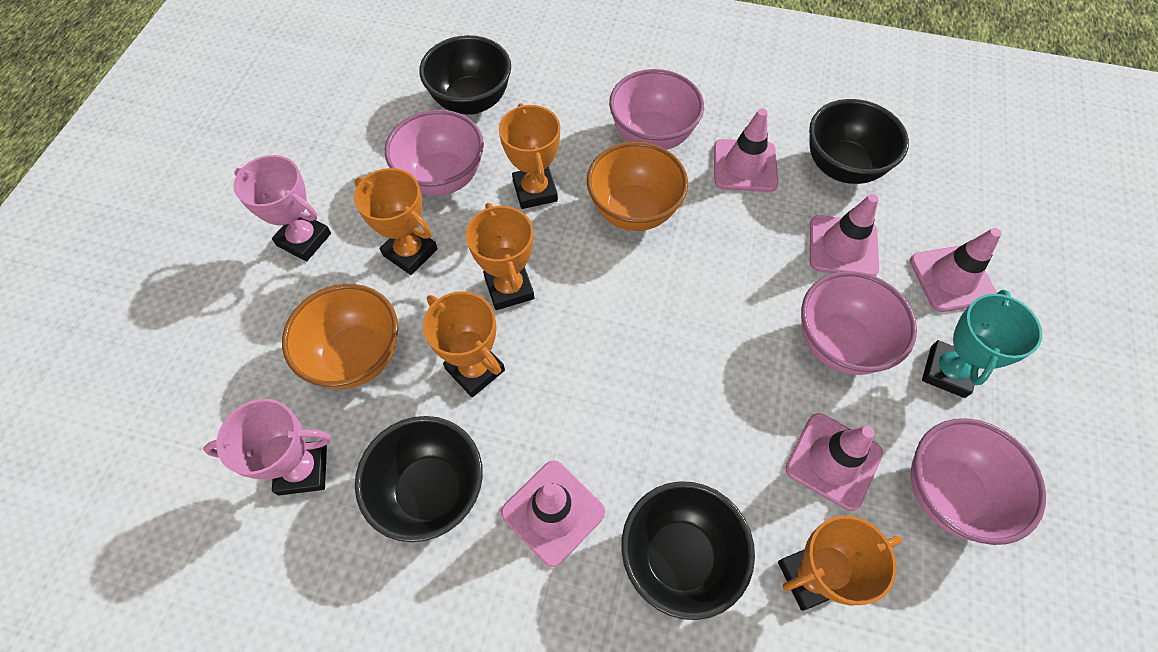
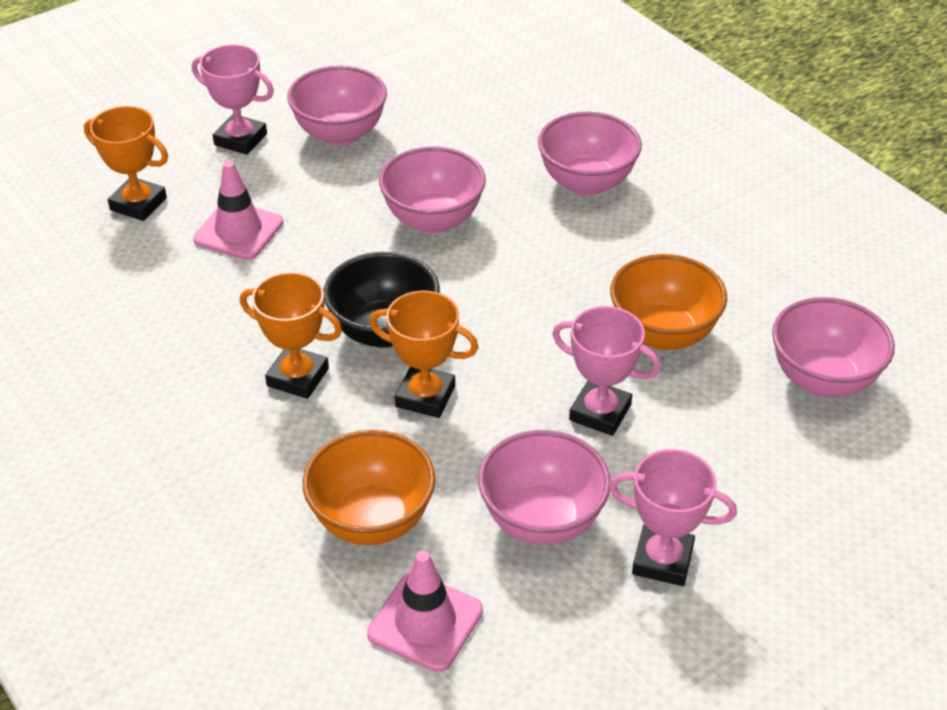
black bowl: [355,416,483,542] [419,35,511,115] [621,481,755,620] [809,99,909,184] = 4 -> [324,252,440,348] = 1
orange trophy: [354,168,438,275] [423,291,505,397] [466,203,534,310] [499,103,560,209] [778,515,902,611] = 5 -> [84,106,168,221] [240,272,342,399] [369,291,478,418] = 3
pink bowl: [385,110,484,196] [609,69,704,150] [801,271,917,375] [911,418,1046,545] = 4 -> [287,65,387,146] [379,146,486,234] [478,430,611,545] [538,112,642,196] [772,297,895,397] = 5
pink traffic cone: [501,460,605,567] [714,109,778,192] [786,413,883,511] [810,194,879,276] [910,228,1002,312] = 5 -> [193,161,283,260] [367,550,483,672] = 2
pink trophy: [203,399,331,495] [233,155,331,261] = 2 -> [192,45,274,155] [552,306,661,436] [609,449,737,586] = 3
turquoise trophy: [922,289,1042,398] = 1 -> none = 0

